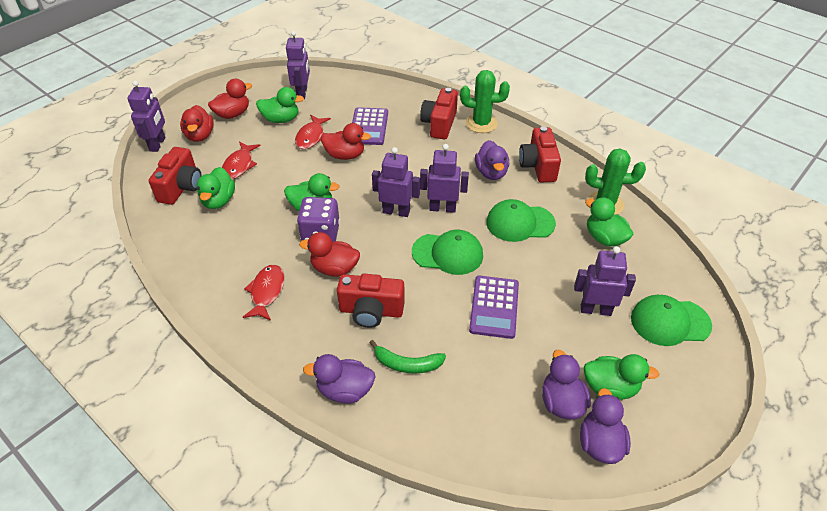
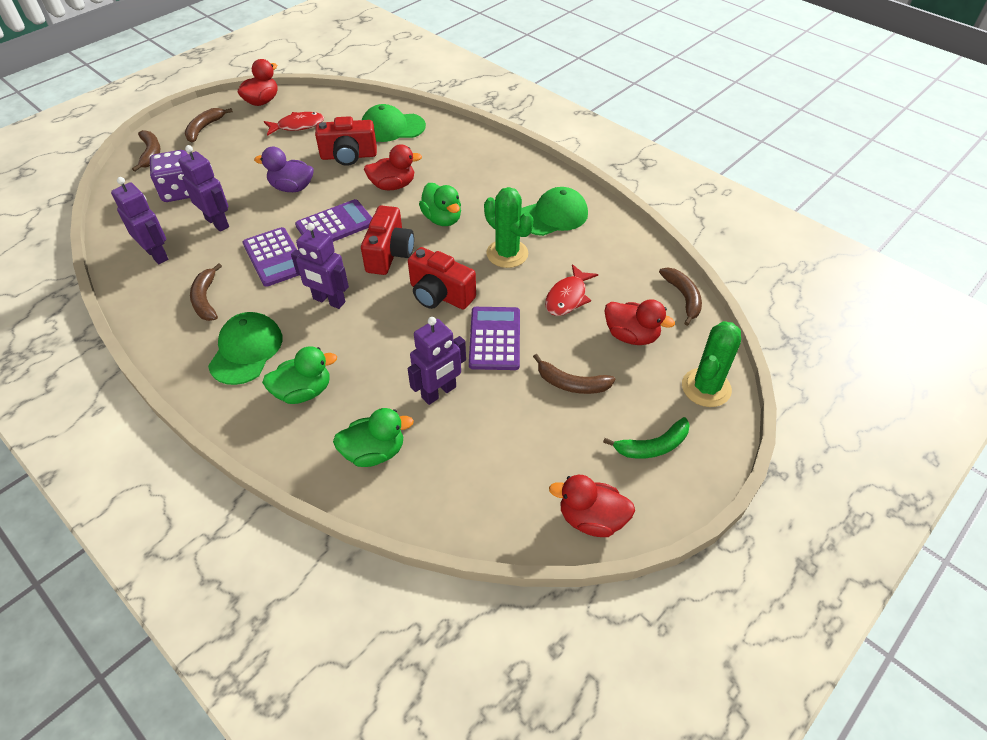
brown banana: none = 0 -> [132,130,160,172] [185,108,233,142] [190,263,222,321] [533,354,615,394] [659,268,702,326] = 5
green duck: [197,167,235,209] [256,87,304,123] [284,173,340,211] [584,354,659,400] [585,197,634,247] = 5 -> [262,346,337,404] [333,408,414,467] [419,183,461,226] = 3
purple calculator: [352,107,388,145] [469,276,519,339] = 2 -> [243,227,299,287] [295,199,372,242] [469,307,520,370] = 3
purple duck: [303,354,375,404] [475,140,509,180] [542,349,591,420] [580,388,631,464] = 4 -> [254,147,314,192] = 1
purple robot: [127,81,165,152] [286,31,310,99] [372,147,420,217] [420,144,469,213] [574,246,636,316] = 5 -> [111,177,169,264] [178,145,229,232] [291,223,349,309] [408,317,466,405] = 4
red camera: [149,147,202,205] [337,274,405,328] [420,88,458,140] [519,126,561,182] = 4 -> [315,116,377,166] [361,205,414,275] [408,247,476,309] = 3
red fish: [222,142,261,179] [243,265,285,321] [295,115,331,149] = 3 -> [264,112,324,136] [545,264,598,316] = 2

